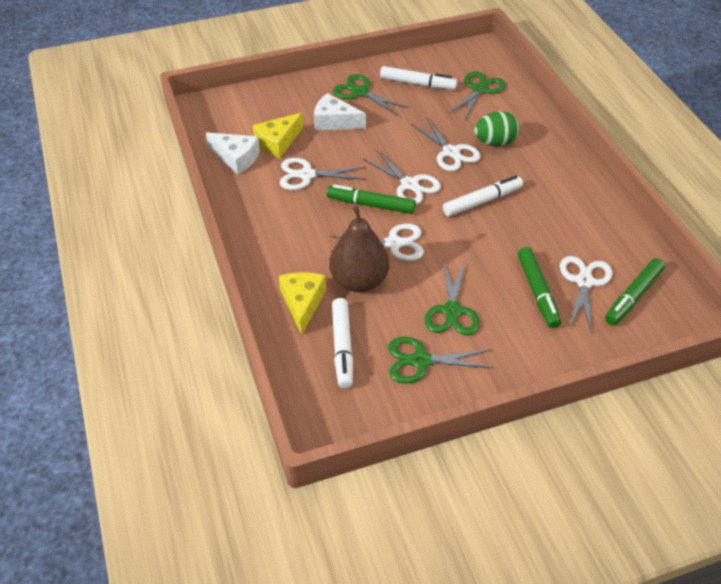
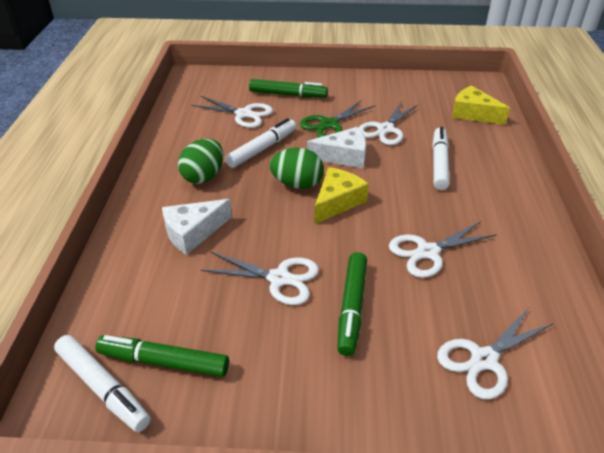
brown pear: [329,206,389,292] = 1 -> none = 0
green egg: [474,111,519,146] = 1 -> [178,138,223,184] [270,148,324,189] = 2
green scissors: [333,74,409,115] [388,337,494,384] [425,261,479,335] [449,71,505,119] = 4 -> [300,100,375,137] = 1

